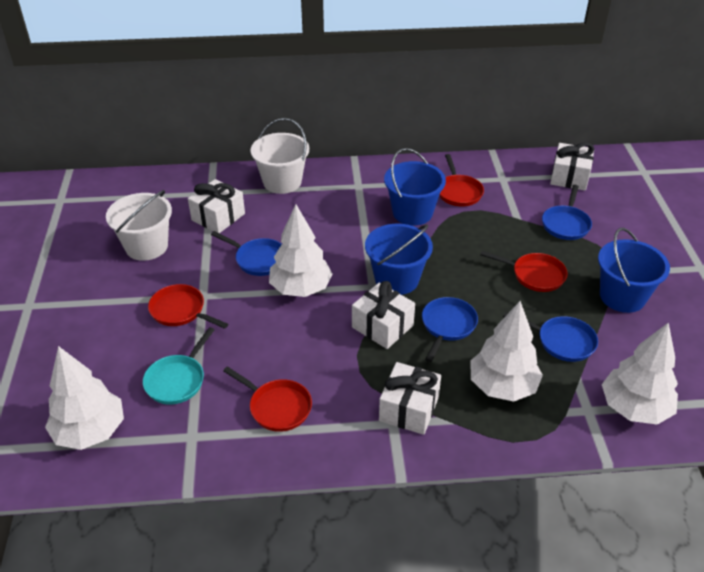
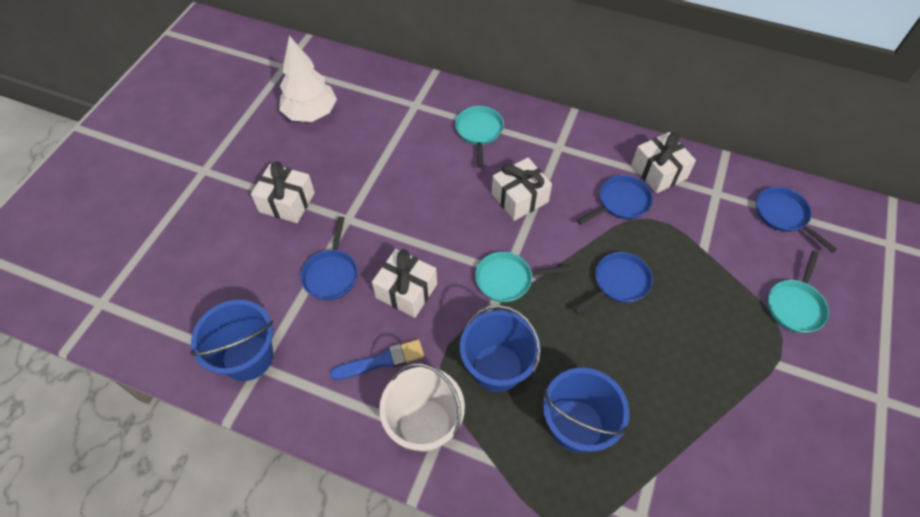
blue brush: none = 0 -> [330,339,424,380] = 1
red pan: [148,284,228,329] [223,366,312,432] [439,154,484,207] [480,251,568,292] = 4 -> none = 0
turquoise pan: [143,327,214,404] = 1 -> [455,106,504,168] [475,252,571,302] [768,251,829,333] = 3
white bucket: [106,190,172,261] [251,118,309,194] = 2 -> [379,363,465,452] = 1
white tree: [45,346,124,450] [269,204,333,297] [470,301,543,402] [602,322,678,425] = 4 -> [279,36,337,122] = 1

